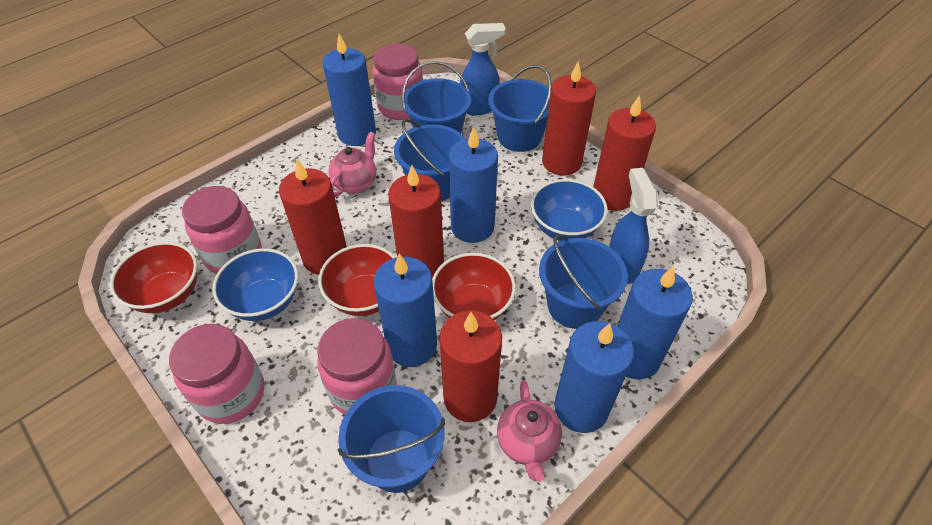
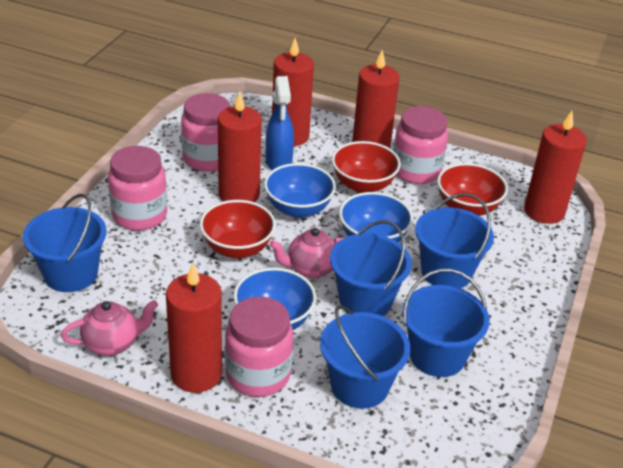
blue bowl: [212,248,298,321] [531,179,608,241] = 2 -> [234,268,316,330] [264,163,336,218] [339,192,413,242] = 3
blue candle: [323,34,376,146] [373,253,437,367] [449,127,498,243] [554,321,634,433] [617,266,693,379] = 5 -> none = 0
blue spray bottle: [460,23,506,115] [609,168,658,284] = 2 -> [266,76,294,170] = 1

